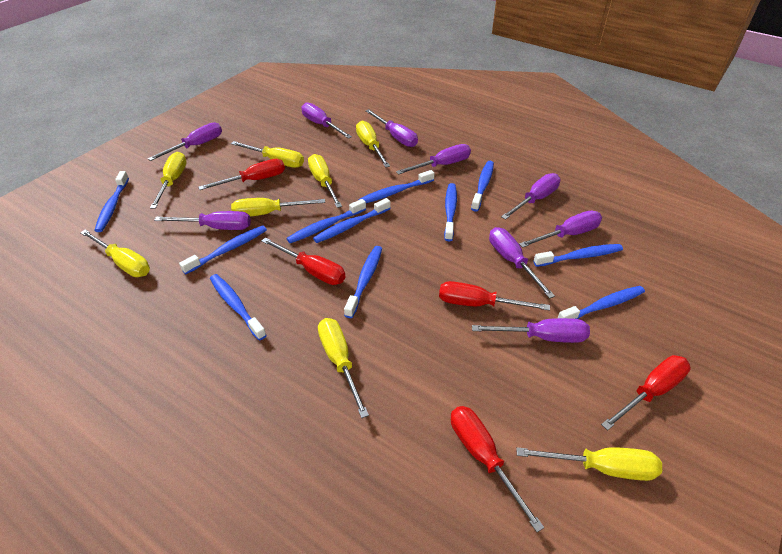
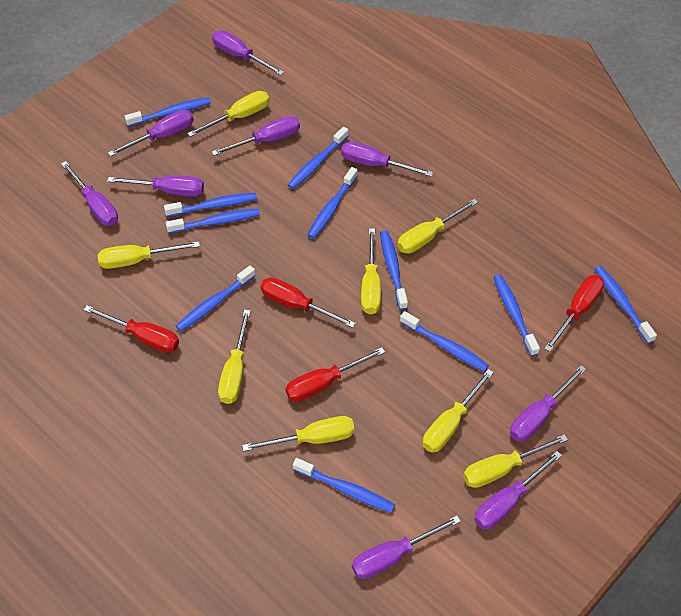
red screwdriver: [198,159,285,190] [261,238,346,285] [439,281,550,311] [451,406,544,532] [601,355,691,431] = 5 -> [84,305,179,353] [260,277,356,328] [286,347,385,402] [544,275,604,352] = 4

